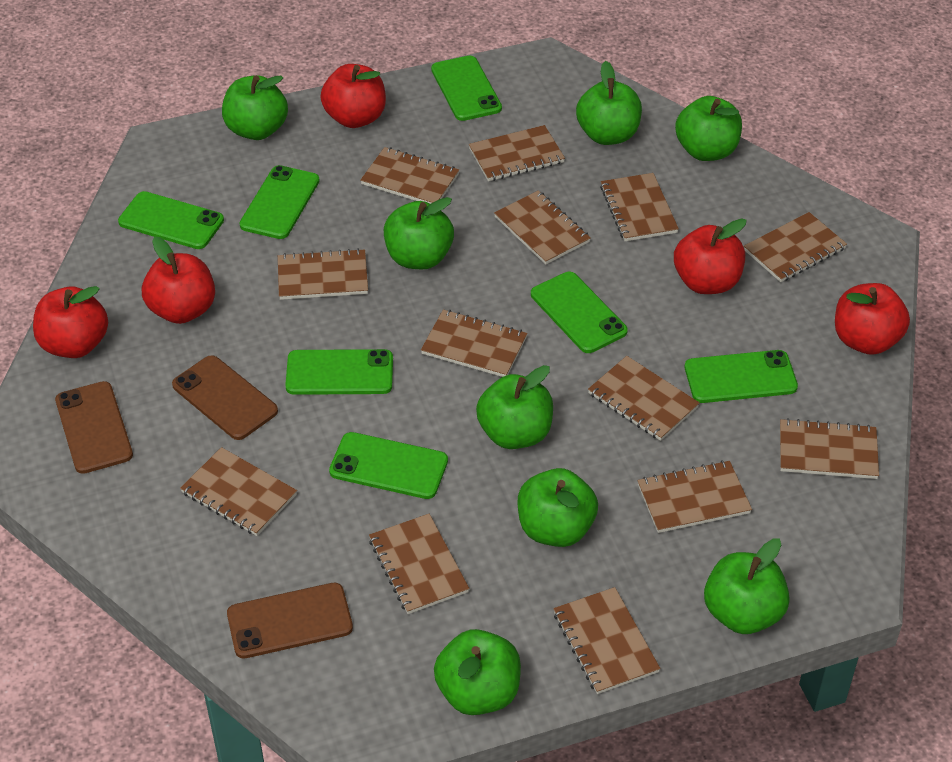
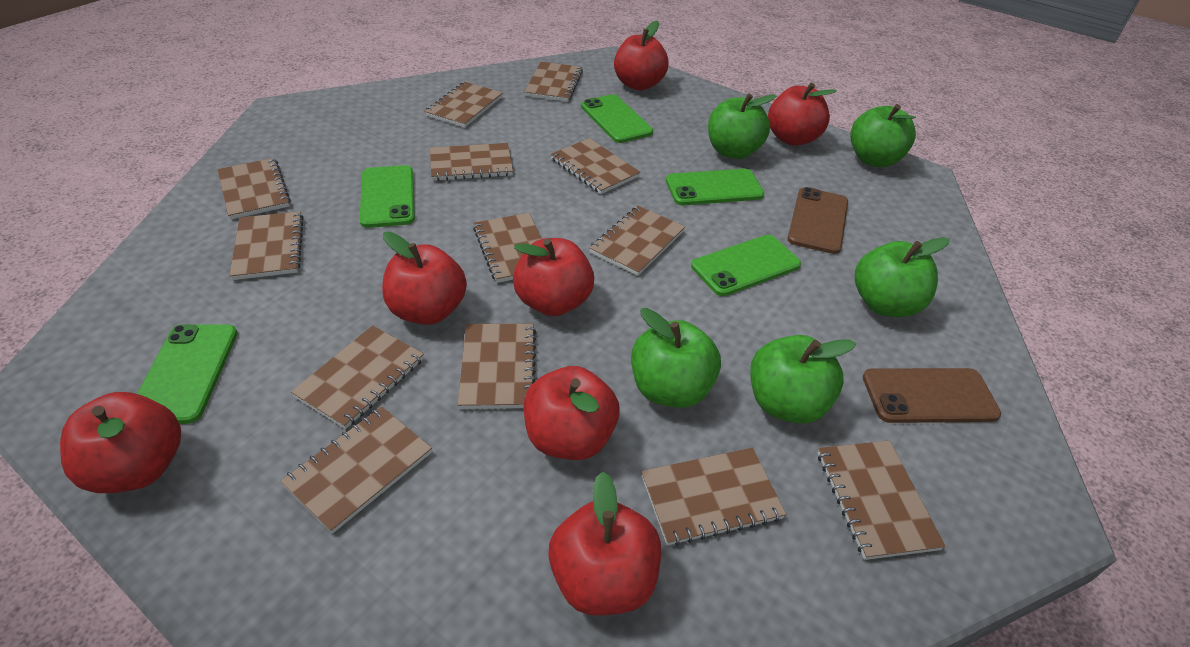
brown phone: [55,381,133,474] [172,355,278,440] [227,583,353,658] = 3 -> [788,187,848,254] [863,368,1001,423] = 2
green apple: [222,75,288,140] [384,197,454,269] [434,629,521,715] [476,365,553,449] [517,468,598,547] [576,61,642,145] [675,96,742,161] [704,538,790,634] = 8 -> [631,308,721,408] [708,93,776,159] [750,335,856,424] [850,104,916,167] [855,237,950,317] = 5
green phone: [118,191,224,249] [240,165,320,239] [285,349,393,395] [329,432,448,499] [431,56,502,121] [531,272,628,353] [685,350,798,403] = 7 -> [137,324,238,424] [360,165,415,228] [581,94,653,143] [666,169,764,205] [691,235,801,296] = 5
red apple: [33,286,108,358] [142,236,215,324] [321,64,386,128] [674,218,747,294] [835,283,910,355] = 5 -> [60,392,181,493] [382,232,467,325] [513,238,594,316] [524,366,619,460] [548,472,661,616] [614,21,668,90] [768,83,837,146] = 7

